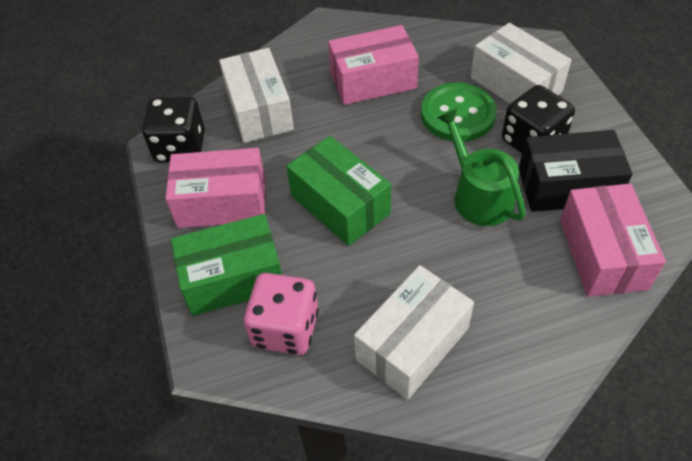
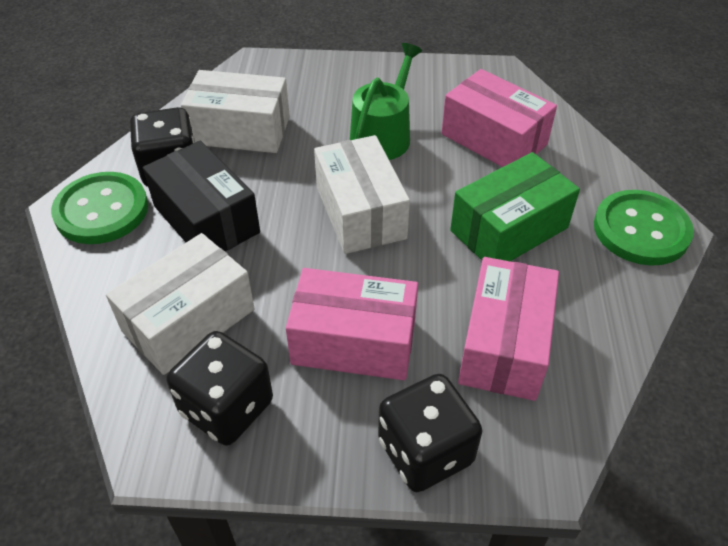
black dice: [142,97,205,162] [502,85,575,153] = 2 -> [130,107,196,187] [166,331,273,446] [378,374,482,492] = 3
green box: [171,214,282,316] [286,136,391,246] = 2 -> [450,152,580,261] = 1
green button: [421,83,497,142] = 1 -> [51,172,148,244] [594,190,694,266] = 2
pink dice: [244,273,319,355] = 1 -> none = 0

